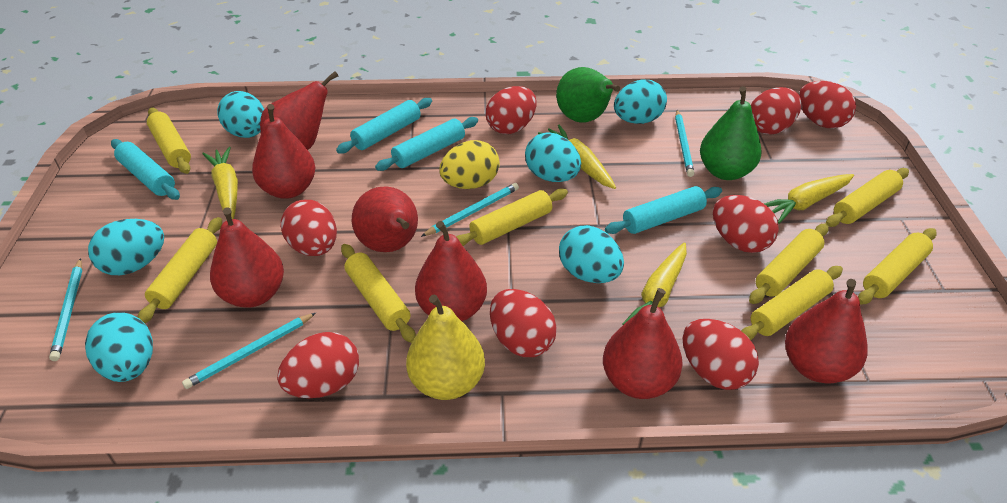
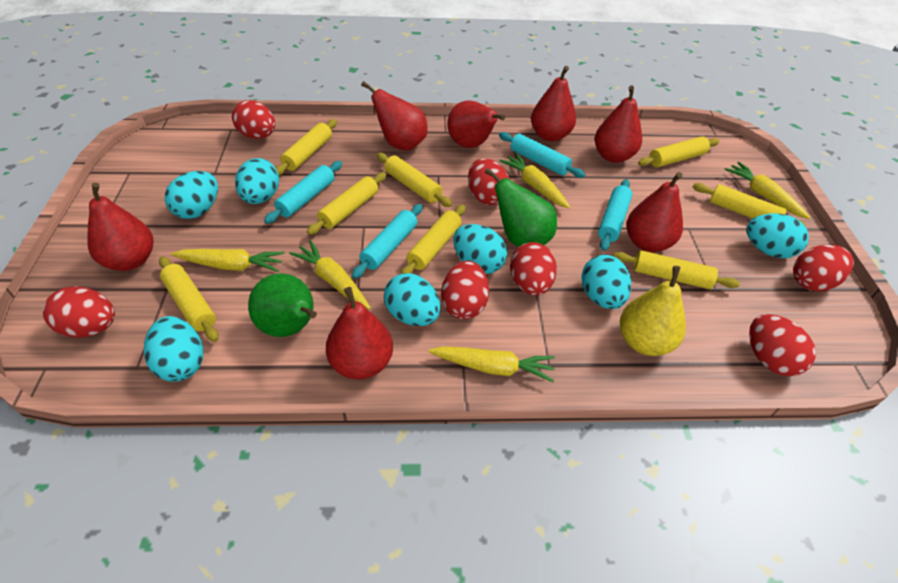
red egg: [277,332,359,398] [281,200,337,256] [486,86,537,134] [490,289,557,357] [683,319,759,390] [713,195,779,253] [751,87,802,135] [799,81,856,128] = 8 -> [43,286,115,338] [232,100,275,139] [441,261,489,319] [468,158,509,205] [510,242,557,296] [749,314,816,376] [793,245,854,292] = 7
turquoise egg: [85,312,153,382] [88,219,164,275] [217,91,264,138] [525,133,581,182] [559,225,624,283] [614,79,667,124] = 6 -> [144,316,203,382] [165,171,218,219] [235,158,279,204] [384,273,441,326] [453,224,507,274] [581,255,631,309] [747,214,809,258] = 7
turquoise pencil: [49,258,82,361] [182,313,316,389] [421,183,519,237] [675,110,694,177] = 4 -> none = 0
yellow carrot: [202,147,238,219] [538,125,616,189] [622,242,687,325] [764,174,854,224] = 4 -> [171,249,284,272] [289,240,371,310] [429,346,555,382] [499,153,570,208] [724,162,811,219] = 5
yellow egg: [439,140,500,189] = 1 -> none = 0

